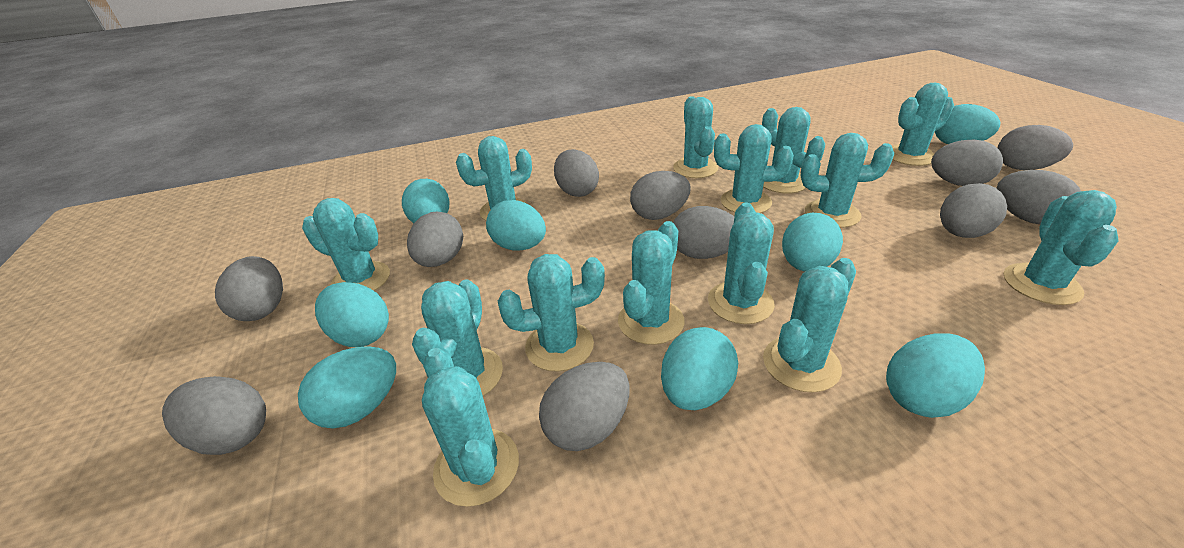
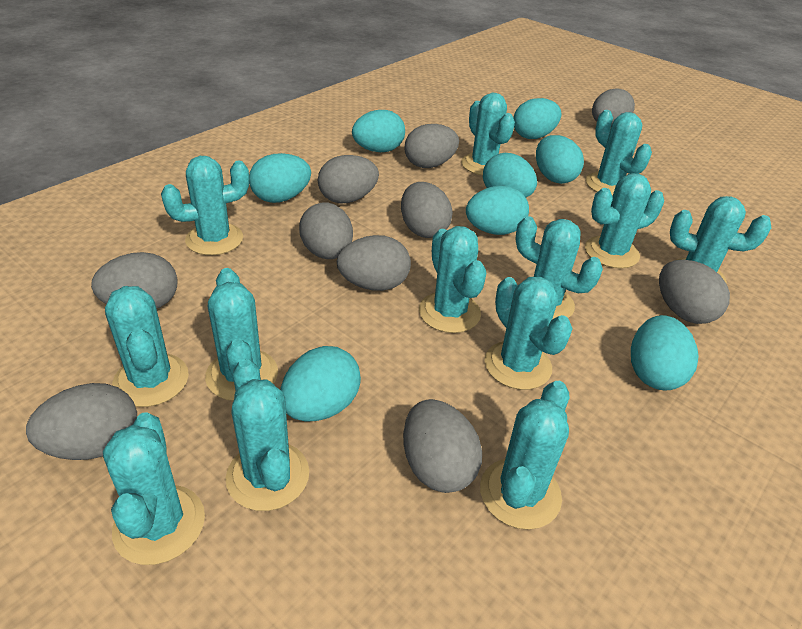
grey egg: [162,376,266,455] [215,256,283,321] [407,212,463,267] [539,362,630,451] [554,149,599,197] [630,171,691,220] [673,206,734,259] [931,140,1003,186] [940,183,1007,238] [997,170,1081,224] [998,125,1073,170] = 11 -> [26,383,137,460] [91,252,178,309] [299,203,353,259] [318,155,379,203] [337,235,411,291] [401,182,453,238] [403,399,482,493] [404,124,459,168] [592,88,635,126] [659,260,730,324] = 10
turquoise cactus: [302,198,390,291] [412,279,503,396] [422,348,519,507] [456,136,532,221] [498,254,605,372] [618,221,685,345] [673,96,718,178] [708,203,775,324] [714,124,794,213] [762,107,825,194] [763,258,856,393] [801,133,894,228] [892,83,954,166] [1004,190,1118,305] = 14 -> [103,412,205,565] [105,286,189,407] [161,156,249,255] [205,268,278,401] [226,359,309,511] [419,226,486,333] [461,93,515,175] [480,381,569,530] [485,277,573,390] [515,216,603,319] [585,173,664,269] [586,110,652,196] [670,196,771,284] = 13

